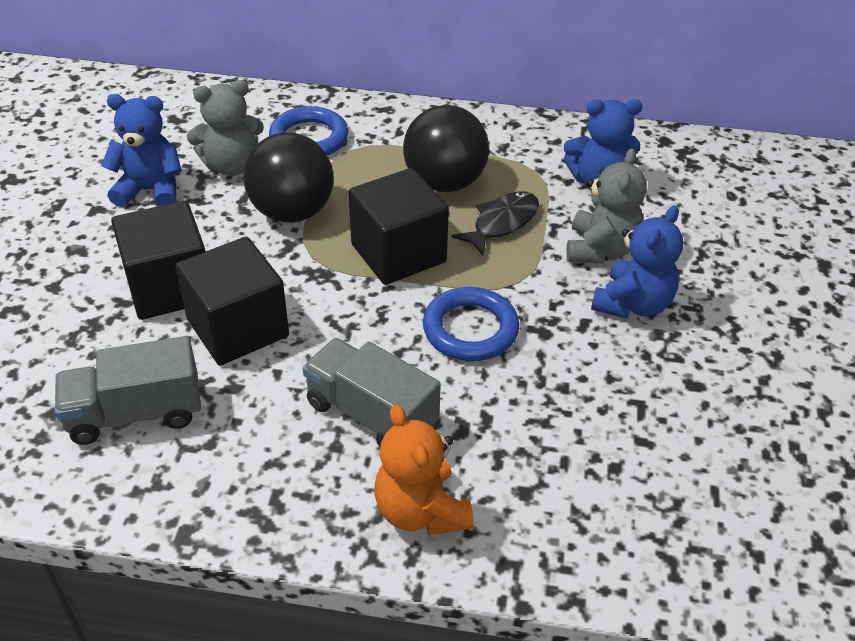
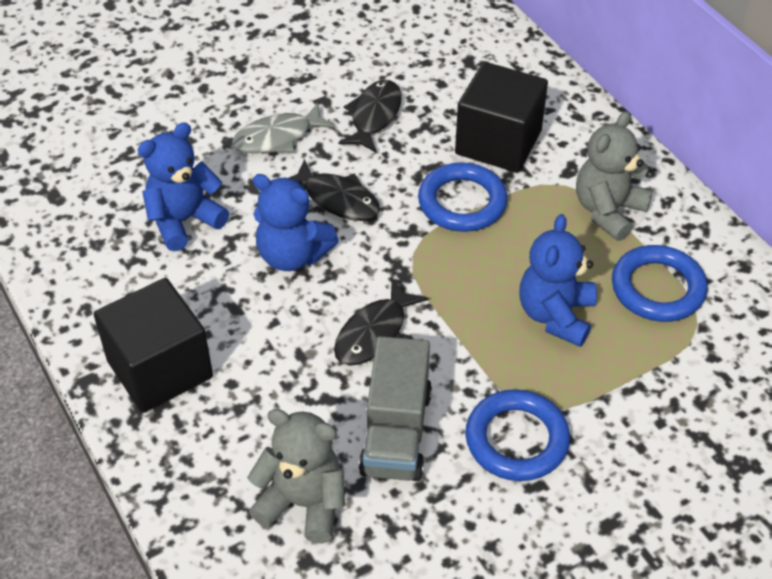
black ball: [243,132,334,223] [403,105,489,192] = 2 -> none = 0
black cube: [111,201,205,320] [175,237,289,366] [349,168,449,285] = 3 -> [94,278,213,413] [455,62,548,173] = 2
black fish: [451,192,539,255] = 1 -> [289,159,380,221] [334,279,428,366] [338,80,402,153] = 3
blue ring: [269,106,348,156] [423,287,519,361] = 2 -> [418,163,508,232] [465,389,570,481] [612,245,708,322] = 3
grey fish: none = 0 -> [232,102,335,153] = 1
grey truck: [55,336,201,445] [302,338,441,447] = 2 -> [359,336,432,481] = 1
orange teddy bear: [374,405,474,535] = 1 -> none = 0

